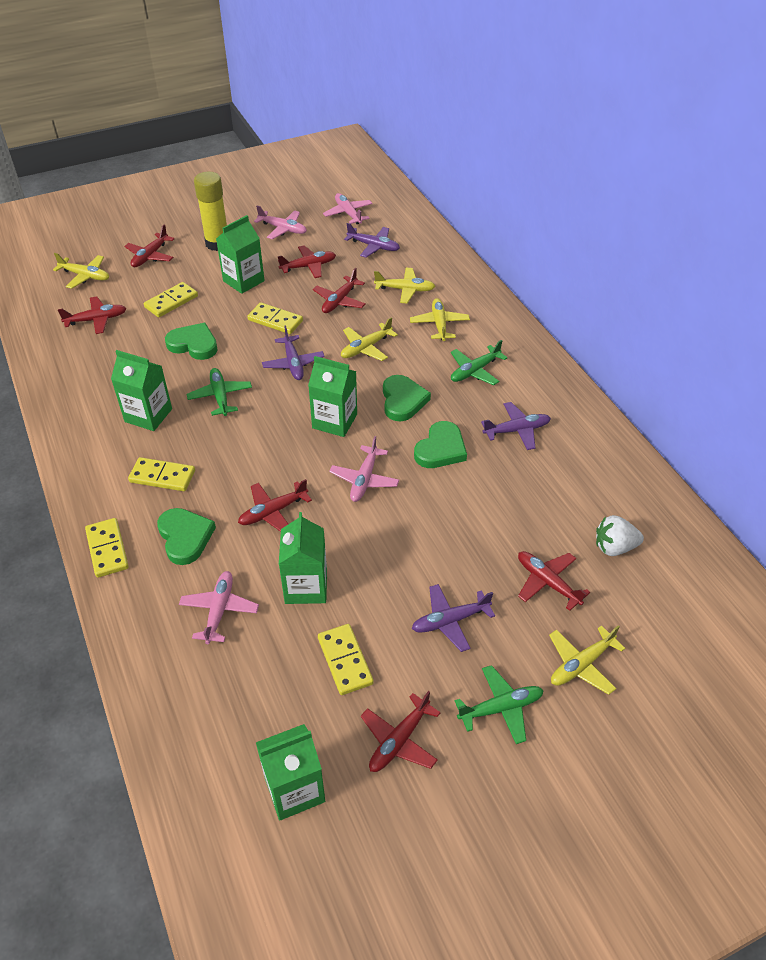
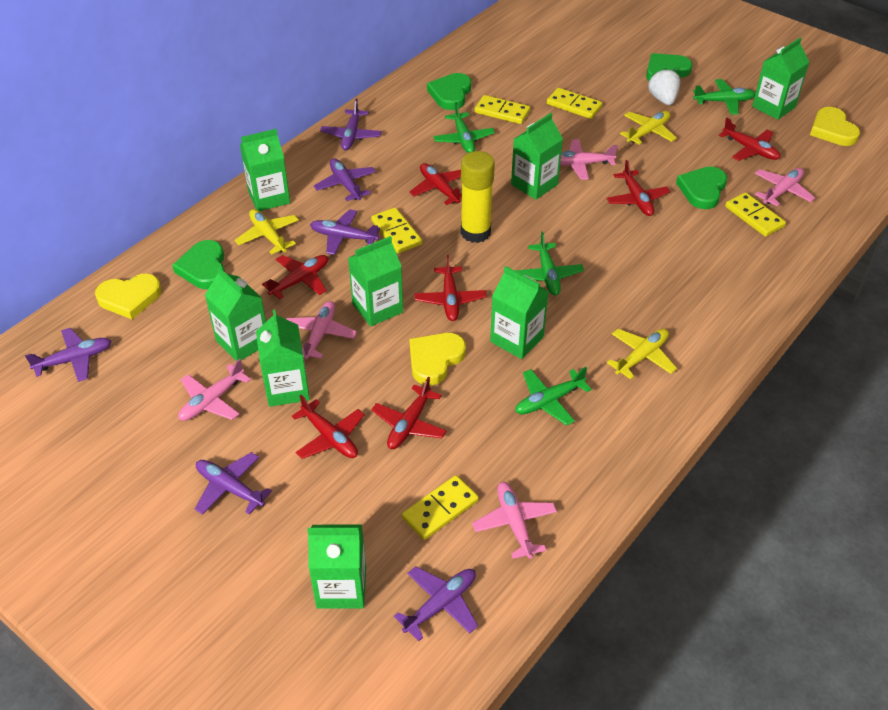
green carton: [111,350,172,431] [216,215,265,294] [256,724,325,820] [279,512,327,604] [308,356,357,437] = 5 -> [205,267,266,361] [240,129,290,211] [256,310,310,407] [307,525,366,609] [348,236,403,327] [490,266,549,359] [511,113,563,200] [752,38,809,120] = 8
green plane: [187,368,252,416] [451,340,508,385] [455,665,544,744] = 3 -> [433,102,495,153] [515,367,592,426] [516,232,584,295] [693,79,755,115] = 4
pink plane: [179,571,259,644] [254,206,307,239] [323,193,373,224] [329,436,399,502] = 4 -> [178,359,251,421] [287,301,357,359] [472,482,557,559] [560,139,618,180] [755,168,815,207] = 5
purple plane: [262,326,325,380] [344,223,400,257] [412,584,495,652] [481,402,551,450] = 4 -> [25,328,112,382] [195,452,272,515] [310,209,380,255] [314,158,376,201] [320,99,382,150] [394,566,478,641] = 6
yellow heart: none = 0 -> [95,274,162,319] [409,333,466,385] [810,107,860,146] = 3
yellow plane: [53,253,109,289] [341,317,398,361] [374,268,436,303] [410,298,470,341] [549,625,625,695] = 5 -> [235,209,299,255] [607,329,677,379] [620,111,677,145] = 3

